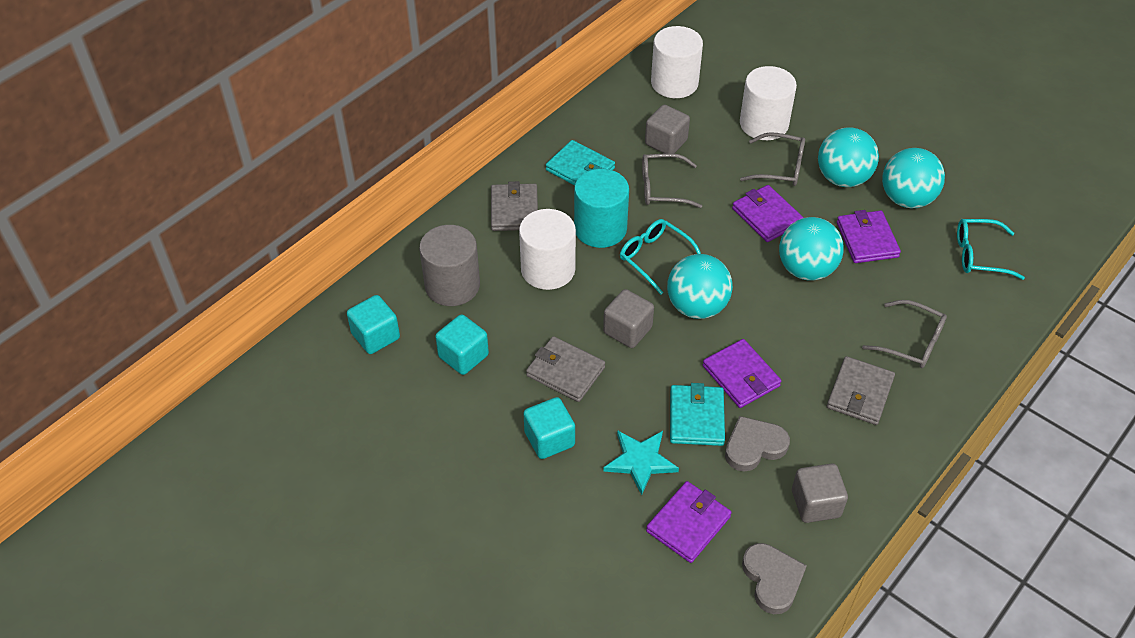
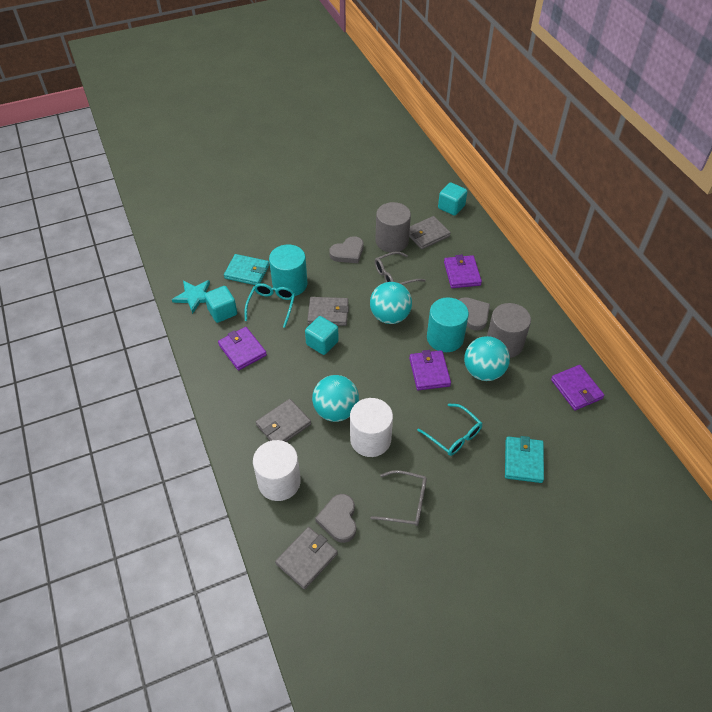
grey cube: [603,289,654,348] [645,105,690,154] [792,463,848,523] = 3 -> none = 0
grey cylinder: [419,225,480,306] = 1 -> [375,202,411,253] [487,303,531,358] = 2
grey glasses: [642,153,702,208] [740,132,805,186] [862,300,947,368] = 3 -> [371,470,427,526] [375,251,426,285] = 2
grey heart: [725,416,790,472] [742,543,807,614] = 2 -> [315,494,356,543] [329,236,363,263] [459,297,490,331] = 3
grey wallet: [491,181,538,231] [526,336,605,402] [827,356,895,425] = 3 -> [256,399,311,442] [275,527,338,590] [307,297,349,326] [409,216,451,249] = 4
turquoise ball: [667,254,733,319] [779,217,844,281] [818,127,879,187] [882,148,945,208] = 4 -> [312,375,359,422] [370,282,412,324] [464,336,510,381] = 3
turquoise cylinder: [574,169,629,248] = 1 -> [269,245,307,296] [427,297,469,352] = 2
white cylinder: [519,209,576,290] [651,26,703,98] [740,66,797,140] = 3 -> [253,440,301,501] [350,398,393,457] = 2

